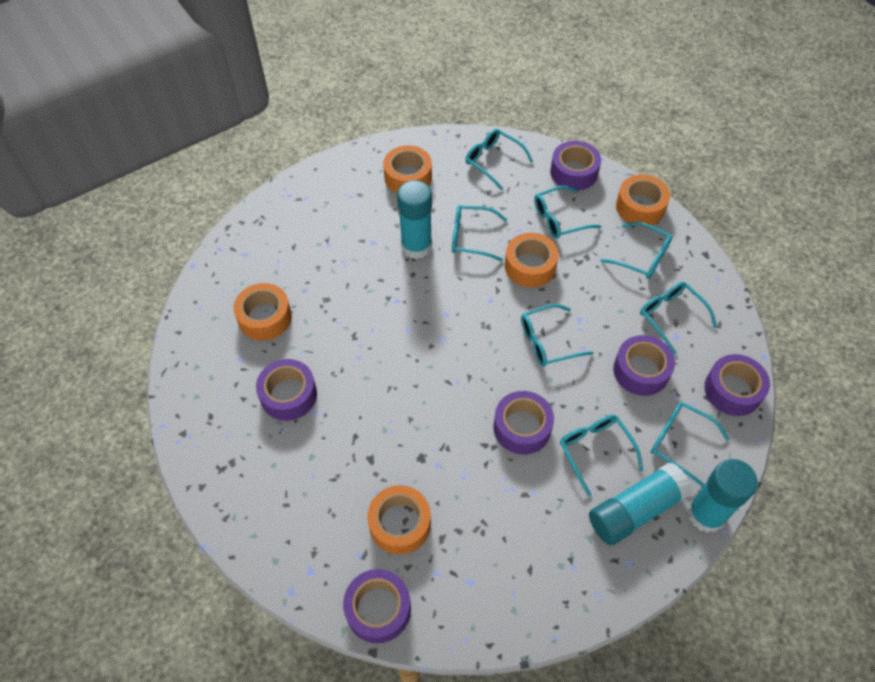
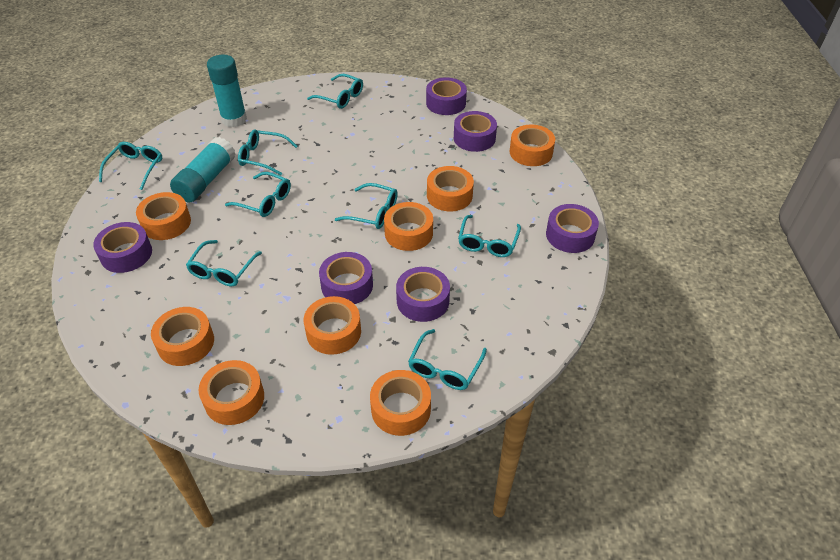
orange tape: [234,283,292,341] [367,485,431,555] [383,145,432,193] [505,233,558,288] [616,175,670,226] = 5 -> [136,192,191,240] [151,307,214,366] [199,360,264,425] [304,296,361,355] [370,370,431,436] [384,202,433,251] [427,166,474,212] [510,125,555,166] = 8
turquoise glue stick: [397,180,432,259] [589,463,692,545] [687,459,758,533] = 3 -> [170,137,236,203] [207,54,247,127] = 2

